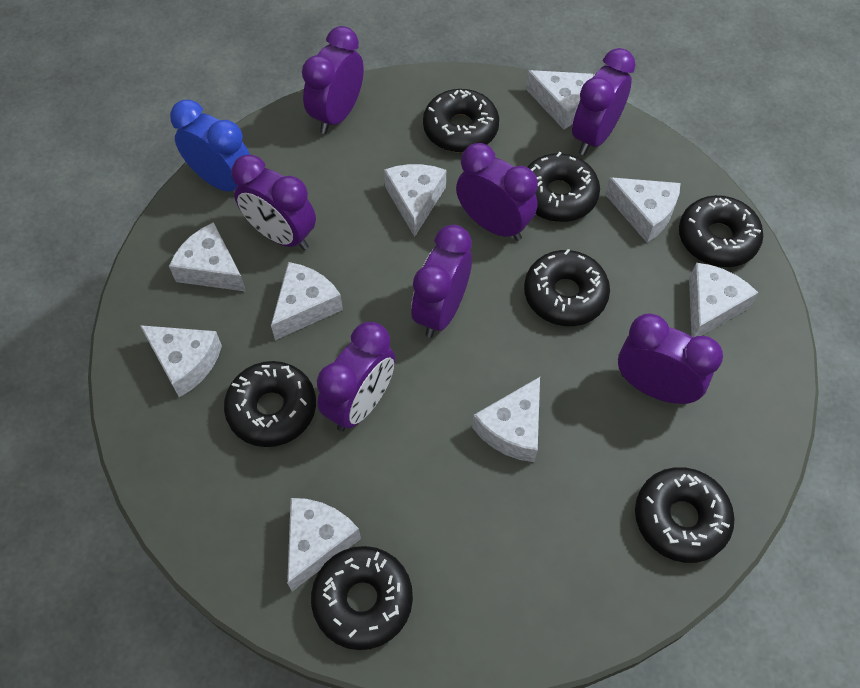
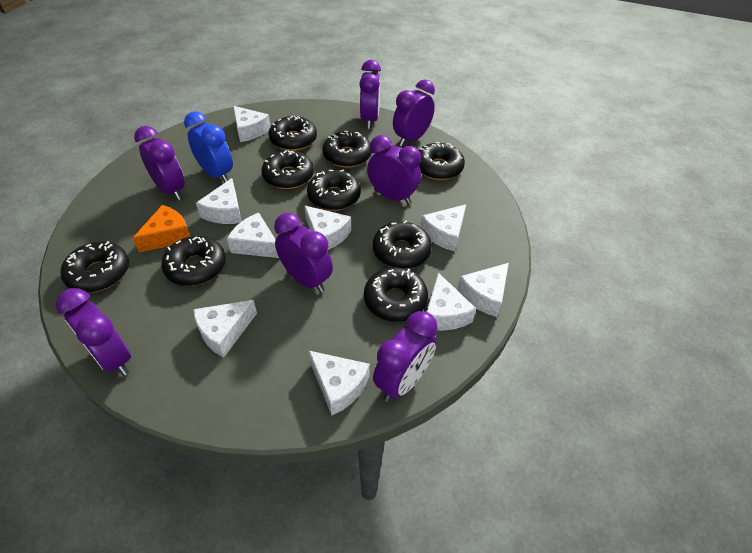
black donut: [224,361,316,447] [311,546,413,650] [423,89,499,153] [524,249,610,326] [528,152,600,222] [635,467,735,563] [679,195,763,267] = 7 -> [61,241,129,293] [161,236,226,286] [262,150,314,189] [269,116,317,151] [307,169,361,211] [323,131,372,168] [364,267,428,322] [373,220,432,269] [419,142,465,180] = 9
orange cheese: none = 0 -> [132,205,190,253] = 1

